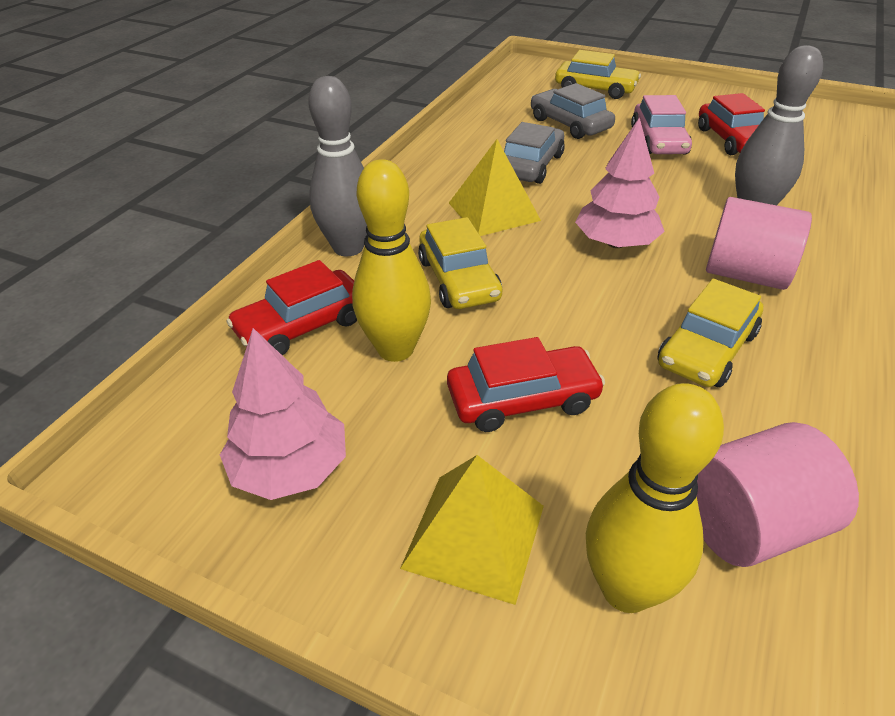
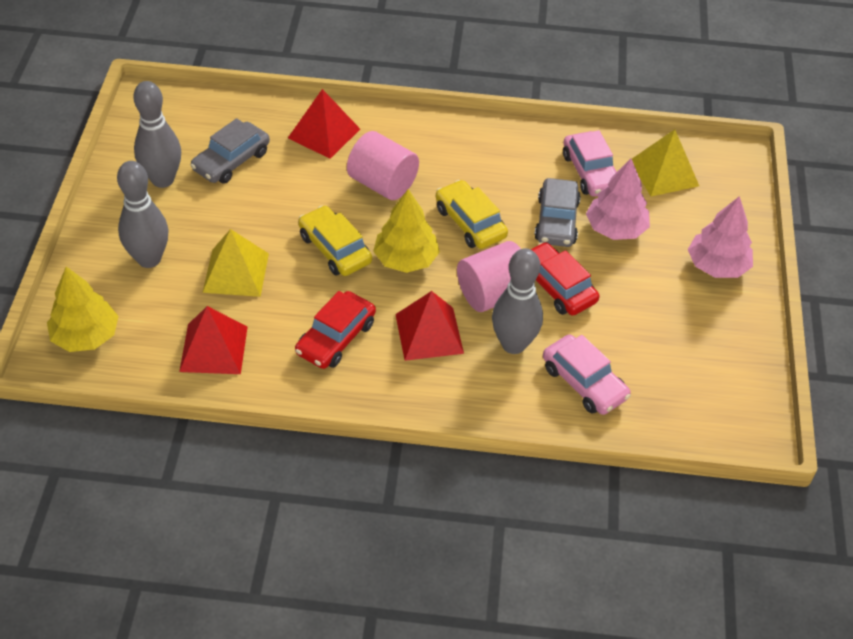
grey bowling pin: [308,76,367,256] [735,45,823,205] = 2 -> [117,161,169,268] [133,81,181,188] [492,248,543,354] = 3
pink car: [631,95,692,155] = 1 -> [543,334,631,415] [563,130,617,197] = 2
red car: [227,260,357,356] [447,337,605,432] [698,93,765,155] = 3 -> [295,291,376,369] [531,242,600,316] = 2
red pyramid: none = 0 -> [179,306,248,374] [288,89,360,159] [395,291,464,361] = 3
yellow bowling pin: [352,159,431,362] [586,383,724,613] = 2 -> none = 0
yellow car: [418,217,502,309] [555,50,641,99] [657,279,763,387] = 3 -> [298,206,372,276] [436,180,508,249] = 2
yellow tree: none = 0 -> [47,266,119,352] [373,189,440,273] = 2

